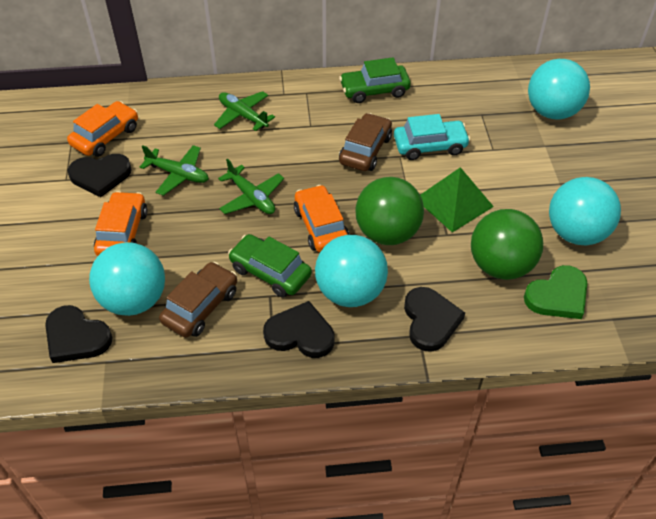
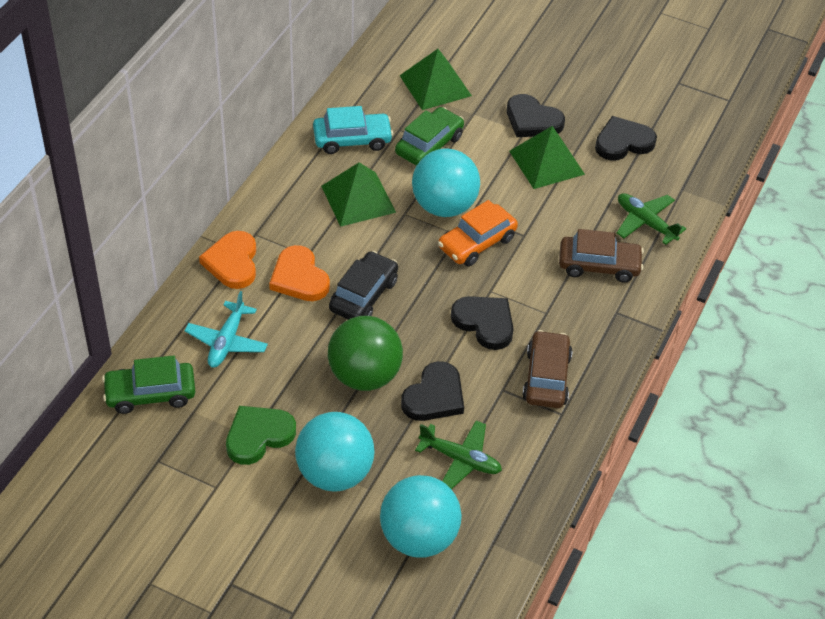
black car: none = 0 -> [329,251,398,320] = 1
green ball: [355,177,424,245] [471,209,543,280] = 2 -> [328,316,403,391] = 1
green plane: [140,145,209,196] [214,91,275,131] [218,158,284,214] = 3 -> [415,420,502,489] [617,193,686,245] = 2
green pyramid: [420,167,494,233] = 1 -> [321,162,396,227] [399,49,472,110] [509,126,585,189] = 3
orange car: [67,101,138,157] [94,191,148,256] [294,185,350,252] = 3 -> [438,200,518,266] = 1
orange heart: none = 0 -> [199,231,256,289] [269,245,330,301] = 2
turquoise ball: [89,242,165,316] [315,235,388,307] [528,59,590,120] [549,177,621,245] = 4 -> [295,412,375,491] [380,475,462,558] [412,149,480,217] = 3
turquoise plane: none = 0 -> [185,291,268,368] = 1

